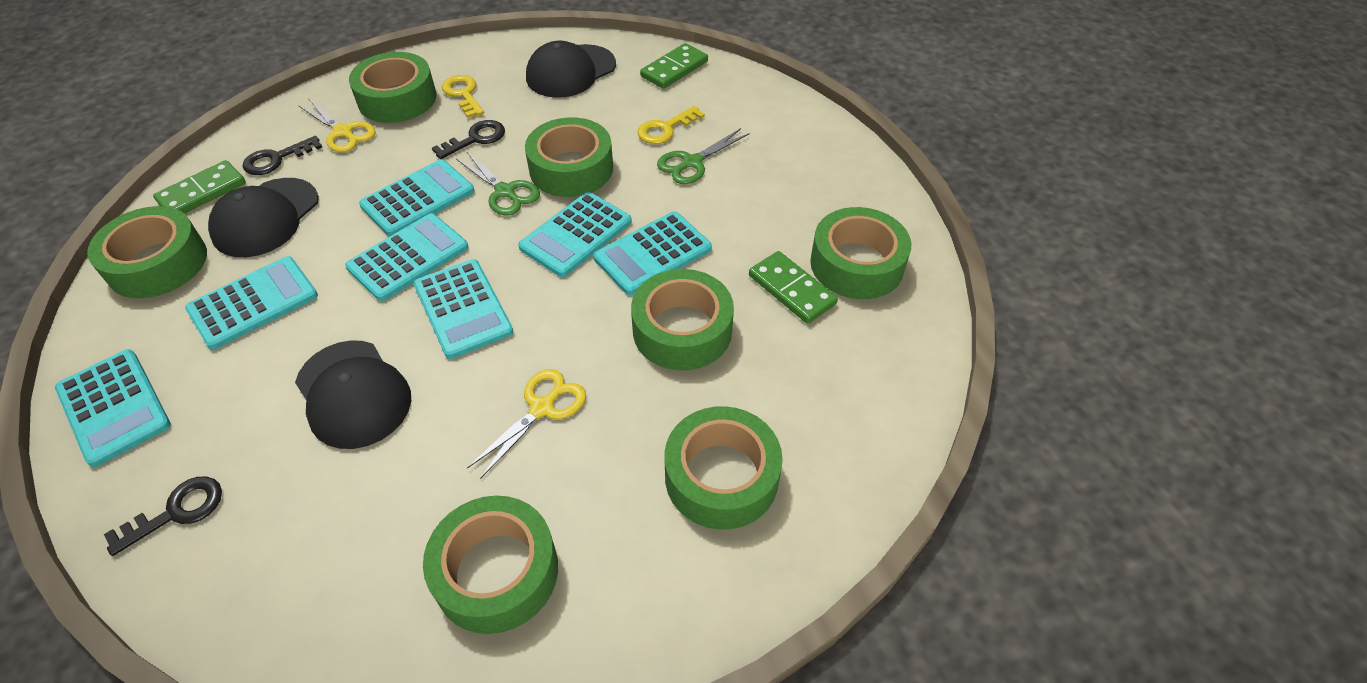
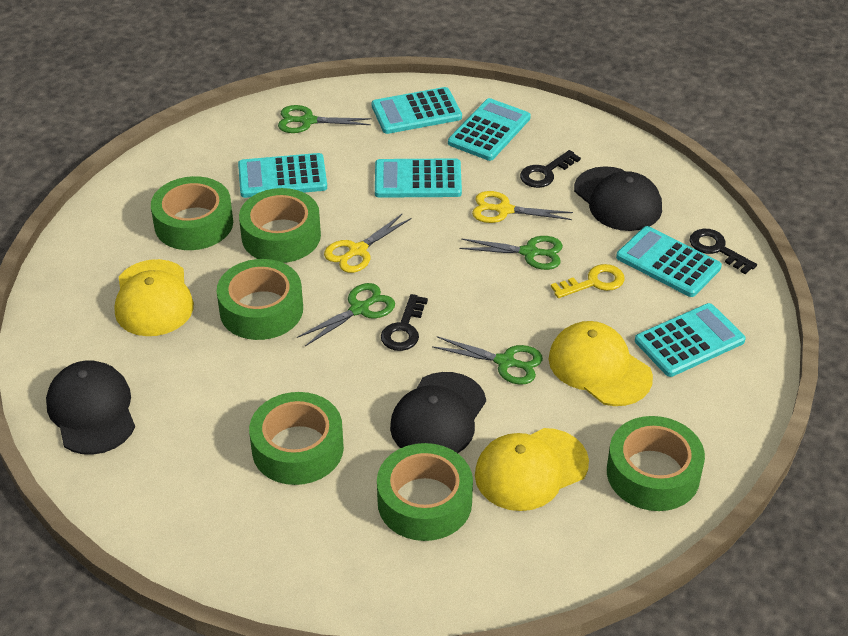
green domino: [153,160,246,214] [640,43,708,89] [749,251,838,324] = 3 -> none = 0
green scissors: [456,152,540,215] [657,128,750,184] = 2 -> [278,105,372,133] [297,283,395,346] [432,336,543,385] [459,236,563,270] = 4
green tape: [87,206,207,298] [349,52,436,123] [423,496,558,634] [525,117,613,197] [631,269,734,370] [664,406,783,530] [810,207,911,299] = 7 -> [151,176,233,250] [216,259,303,340] [239,188,321,263] [249,392,344,485] [377,443,473,541] [607,416,705,511] = 6
turquoise calculator: [55,349,171,467] [185,256,318,350] [345,213,468,301] [359,159,474,236] [413,259,513,359] [518,192,632,277] [593,211,712,295] = 7 -> [238,153,327,198] [372,87,462,134] [375,158,462,198] [448,98,531,161] [616,226,722,297] [635,303,746,377] = 6
yellow cap: none = 0 -> [115,259,194,336] [475,428,589,511] [549,321,653,406] = 3
yellow key: [442,75,484,118] [637,106,705,144] = 2 -> [551,264,625,298] = 1

